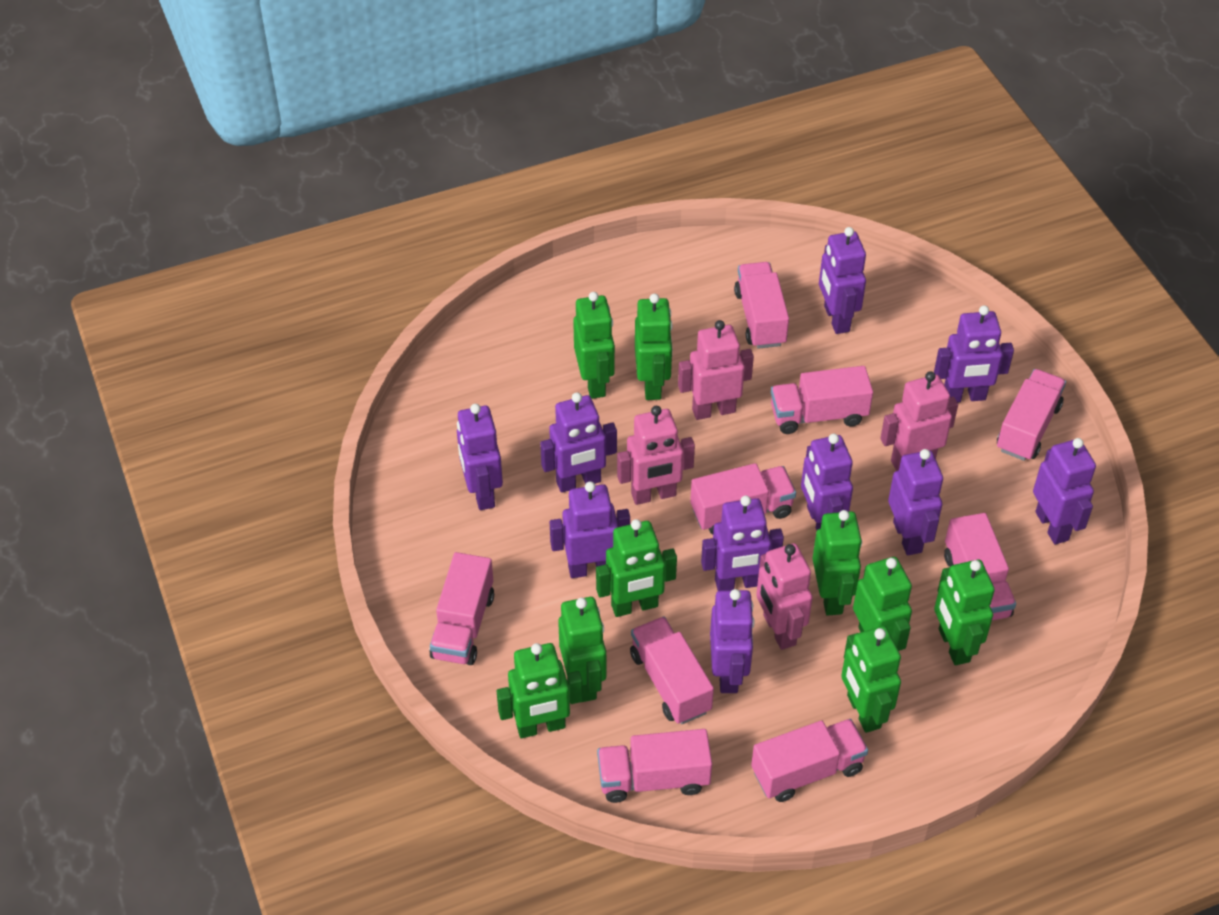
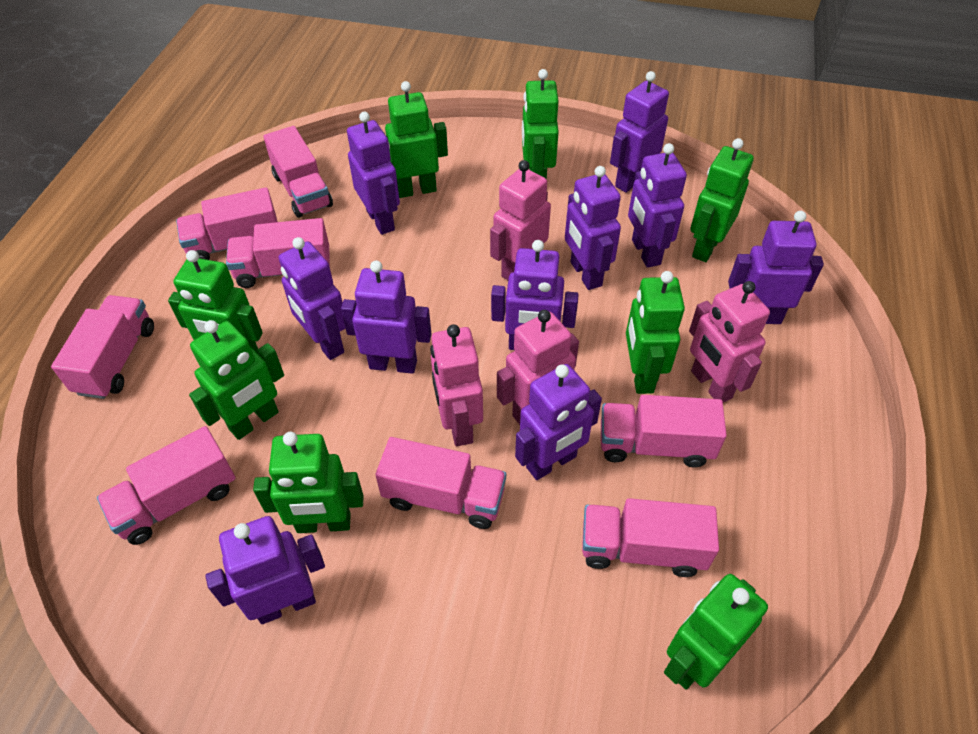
green robot: [497,643,583,738] [558,597,606,702] [573,292,615,399] [596,519,677,617] [635,294,673,400] [812,510,862,616] [841,626,901,733] [853,557,912,651] [934,560,995,665] = 9 -> [168,250,263,355] [189,320,284,440] [253,432,364,533] [384,81,448,198] [522,69,559,179] [626,271,685,394] [664,574,768,690] [690,138,754,262] = 8
pink truck: [429,552,494,665] [597,729,712,803] [630,617,714,724] [690,463,796,535] [734,262,789,349] [751,719,868,802] [771,366,873,434] [944,513,1016,620] [997,369,1066,461] = 9 -> [51,295,154,399] [97,426,236,545] [176,187,278,260] [226,218,330,288] [264,126,333,218] [375,437,506,529] [582,498,719,577] [601,395,727,468] = 8

